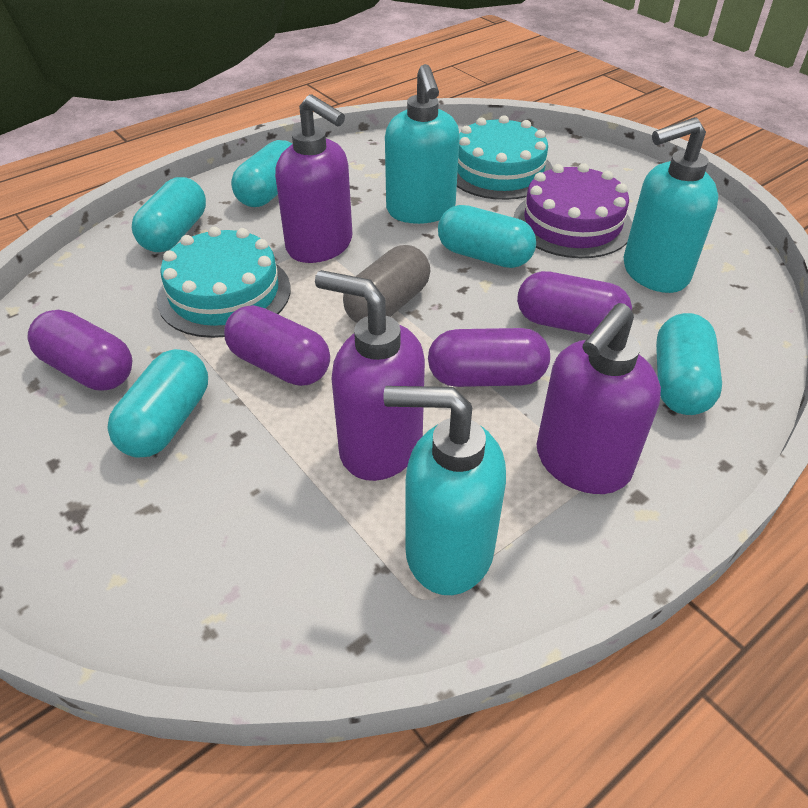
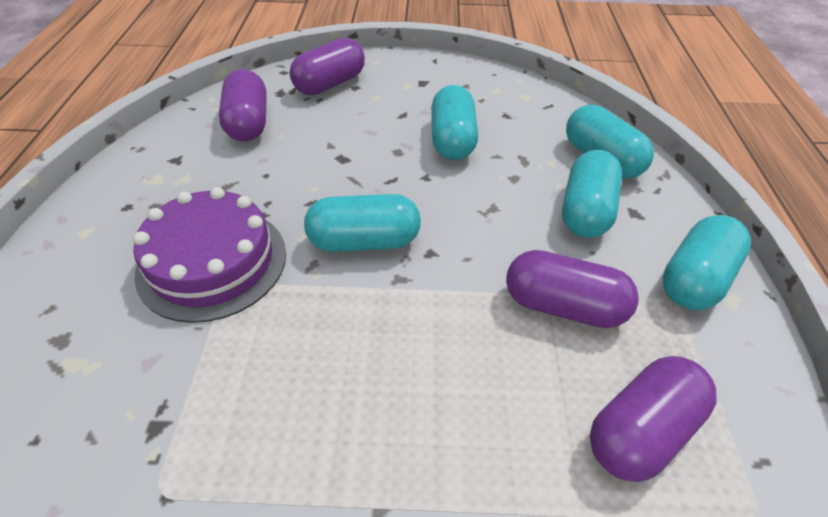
grey capsule: [343,245,430,323] = 1 -> none = 0
purple soap dispenser: [275,94,352,263] [315,270,425,481] [536,303,661,494] = 3 -> none = 0
turquoise cake: [157,227,291,338] [457,115,553,200] = 2 -> none = 0
turquoise soap dispenser: [384,386,506,595] [385,64,460,224] [624,117,718,293] = 3 -> none = 0

